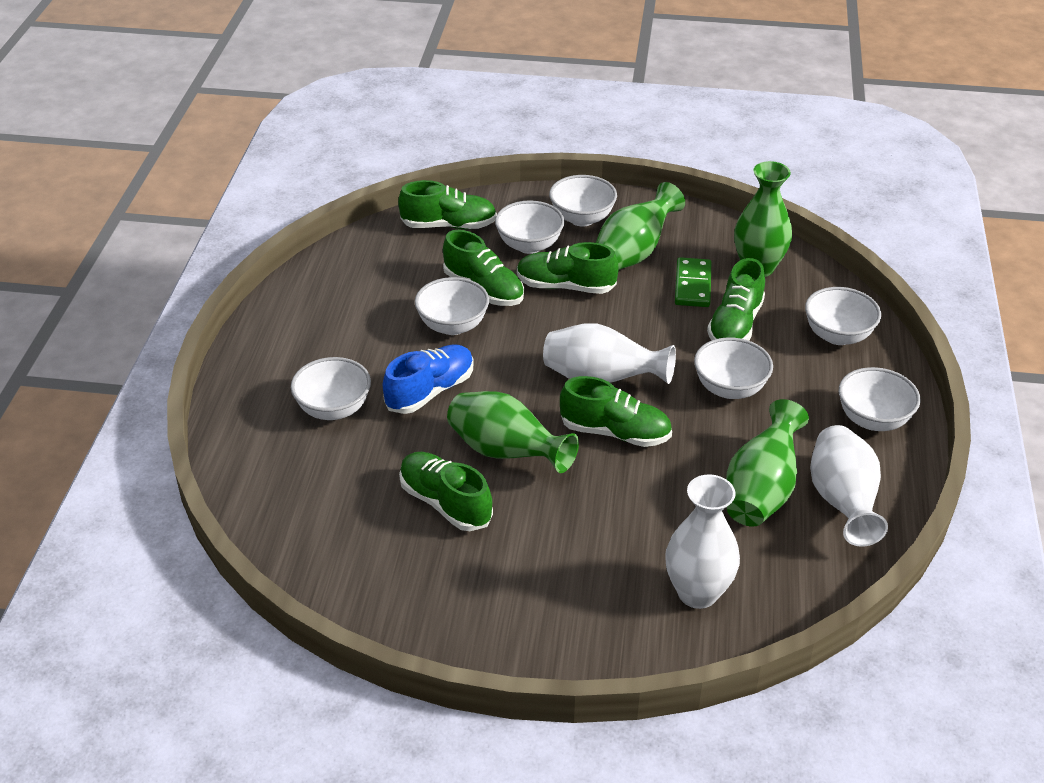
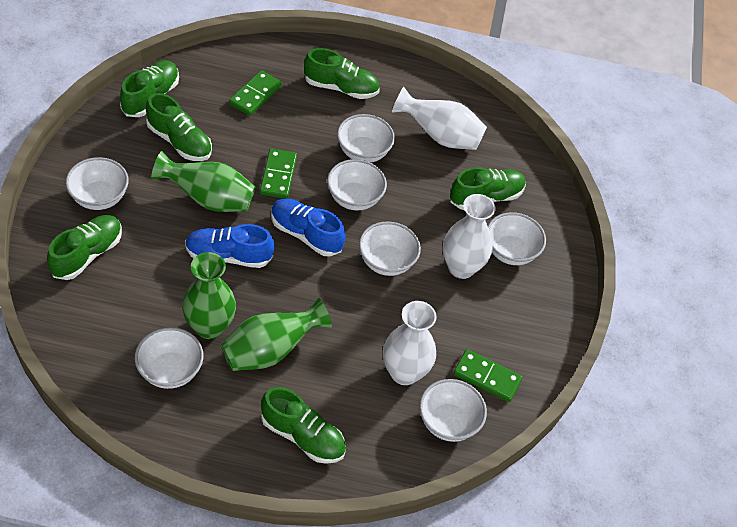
blue shoe: [383,344,474,414] = 1 -> [185,224,274,268] [271,199,345,257] = 2
green domino: [675,257,711,307] = 1 -> [229,70,282,116] [260,149,297,199] [453,349,522,402] = 3
green vase: [447,391,579,473] [596,182,685,270] [726,399,809,527] [734,161,792,277] = 4 -> [151,151,255,212] [182,252,236,339] [221,298,332,371] = 3

